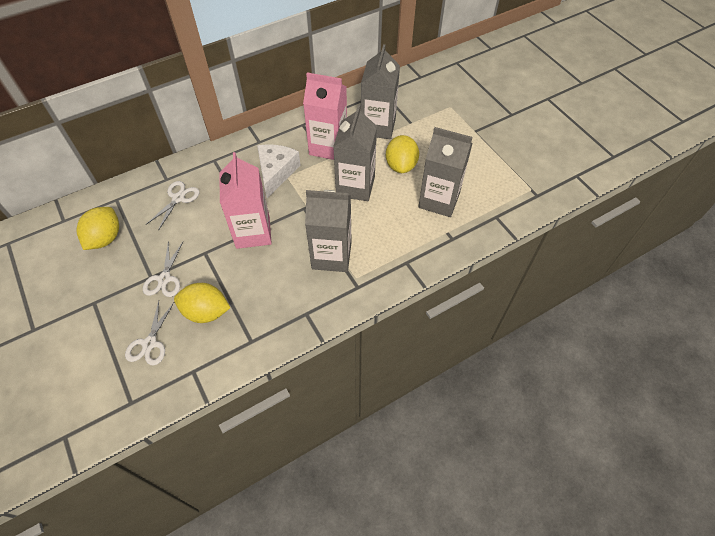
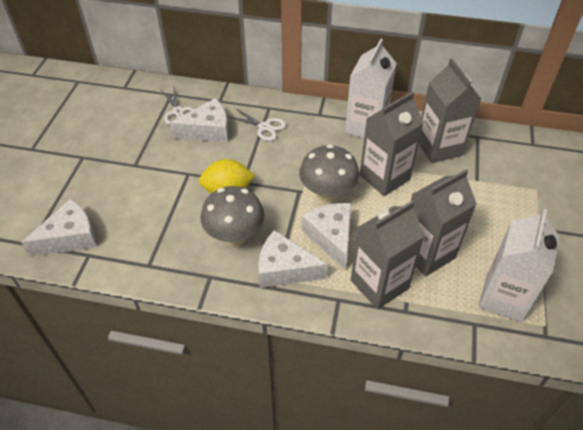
grey mushroom: none = 0 -> [201,186,265,246] [299,144,359,203] = 2
pink carton: [219,152,272,249] [303,72,347,160] = 2 -> none = 0
white carton: none = 0 -> [345,39,397,138] [478,209,560,322] = 2
white cheese: [257,144,300,198] = 1 -> [21,199,97,257] [170,98,229,142] [258,230,328,288] [301,203,351,270] = 4
white scissors: [125,301,174,366] [143,241,183,297] [147,181,199,231] = 3 -> [162,87,194,125] [226,107,286,141] = 2
yellow lemon: [76,207,119,250] [174,283,230,323] [386,135,419,173] = 3 -> [199,159,255,194] = 1

